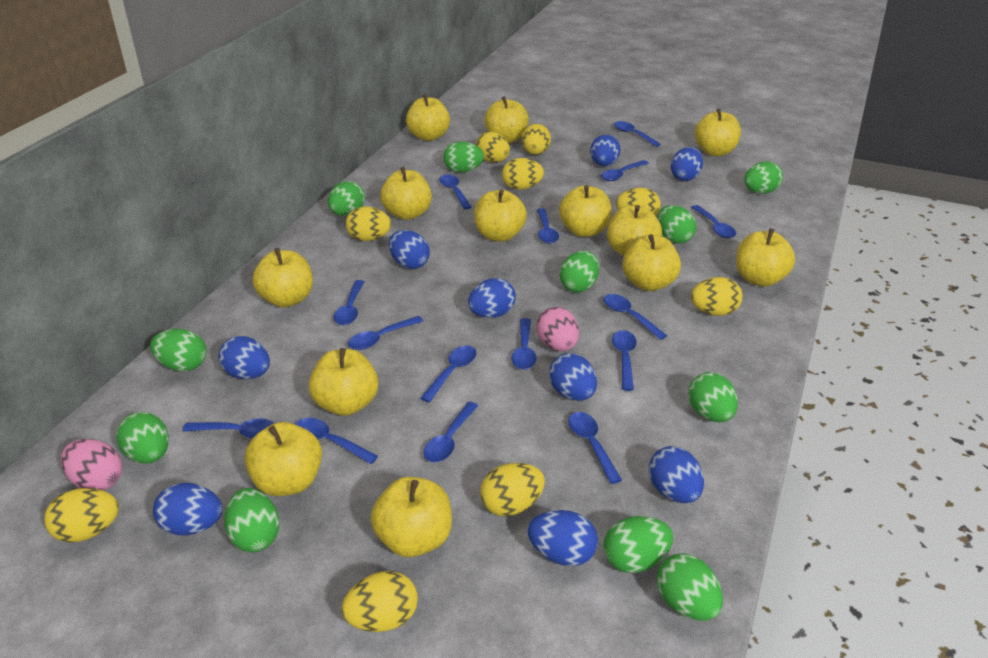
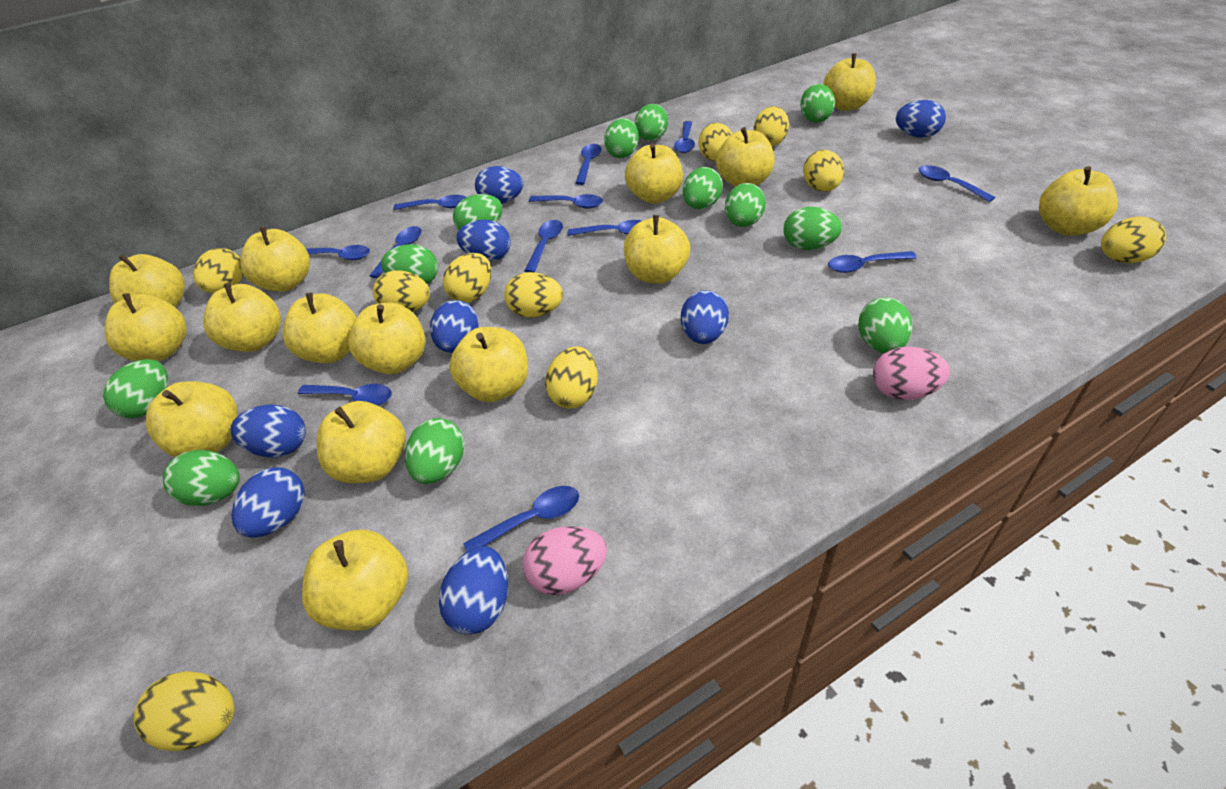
blue egg: [153,483,223,536] [218,336,270,380] [389,230,430,269] [468,278,516,318] [528,510,598,566] [549,353,597,401] [590,134,621,166] [649,446,704,503] [671,147,703,181] = 9 -> [231,404,305,458] [232,467,305,538] [430,300,479,353] [439,546,508,635] [456,220,511,261] [475,166,523,204] [681,290,729,344] [896,100,946,138] = 8
blue spoon: [183,419,274,439] [295,418,378,464] [333,280,364,325] [348,316,423,350] [420,345,477,402] [423,402,478,462] [439,174,472,209] [511,318,537,370] [537,208,559,244] [568,412,622,484] [601,160,649,181] [603,294,667,340] [612,330,637,391] [614,121,661,147] [691,205,736,238] = 15 -> [298,384,392,406] [306,245,370,260] [369,226,422,278] [393,195,466,210] [463,486,579,551] [524,220,563,272] [529,194,603,209] [568,220,642,236] [575,144,602,185] [674,121,695,153] [828,251,917,273] [919,165,995,202] = 12
green egg: [117,412,169,464] [150,329,206,371] [224,488,279,552] [328,181,365,216] [443,142,484,173] [560,251,599,293] [603,516,673,573] [656,553,723,621] [657,205,696,244] [688,372,738,422] [744,161,783,194] = 11 -> [103,359,168,418] [163,450,240,506] [381,244,438,284] [405,418,465,484] [453,194,502,231] [604,118,639,158] [635,104,668,141] [683,167,723,209] [725,183,766,227] [783,207,842,250] [800,84,835,123] [858,297,912,353] = 12
yellow apple: [244,422,322,496] [252,248,313,307] [309,348,378,416] [371,477,452,557] [380,167,432,220] [406,94,450,141] [474,190,527,242] [485,96,529,143] [559,185,612,237] [607,205,662,256] [622,234,681,291] [695,108,741,156] [736,228,795,287] = 13 -> [105,293,187,361] [109,254,185,307] [146,381,237,457] [203,283,281,352] [240,227,310,292] [283,293,357,363] [302,529,408,631] [317,401,405,483] [348,302,425,374] [449,327,528,402] [624,215,690,284] [625,143,683,203] [716,127,775,187] [823,53,876,111] [1039,166,1118,236] = 15
yellow egg: [44,488,119,543] [342,571,418,632] [346,207,391,241] [476,132,510,163] [480,463,545,517] [502,158,544,190] [521,124,551,155] [616,188,661,216] [691,277,742,316] = 9 -> [134,671,235,751] [193,248,243,293] [373,270,430,312] [443,253,491,303] [504,272,563,317] [545,347,598,408] [699,123,733,162] [753,106,789,146] [803,150,844,192] [1101,216,1166,263] = 10

